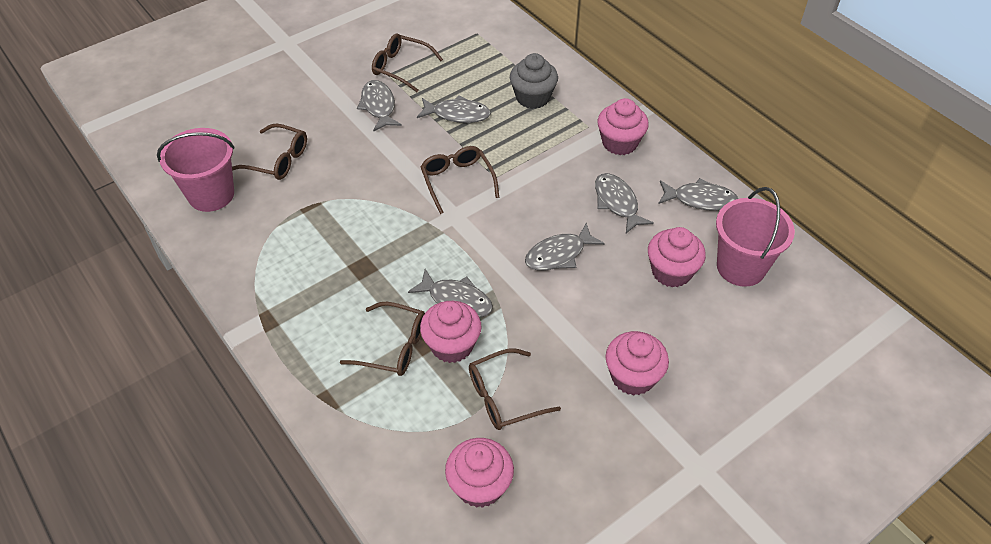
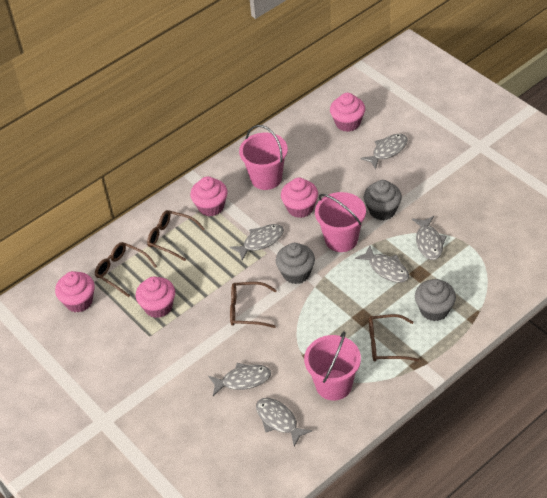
brown glasses: [232,124,307,180] [340,302,425,376] [372,34,443,92] [421,146,499,214] [469,348,561,430] = 5 -> [95,242,157,297] [147,210,205,261] [230,282,277,328] [369,314,419,361] = 4
grey cupcake: [510,53,558,109] = 1 -> [276,243,315,284] [364,180,402,220] [415,279,456,321] = 3
pink bucket: [157,128,234,212] [716,187,795,287] = 2 -> [239,125,288,190] [304,331,361,401] [315,192,366,252] = 3

